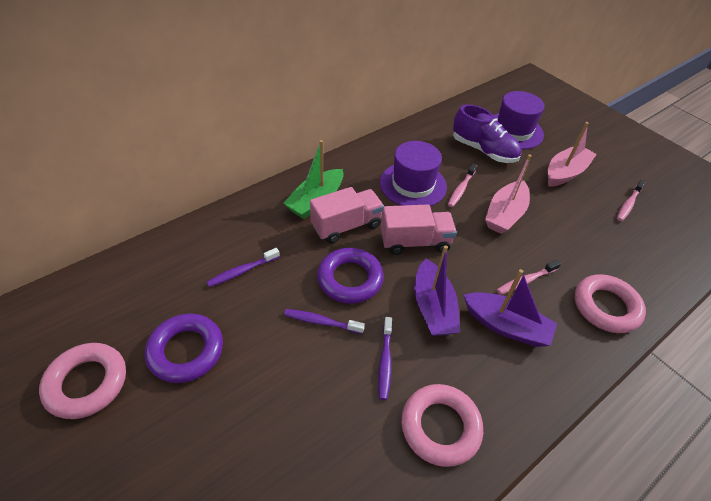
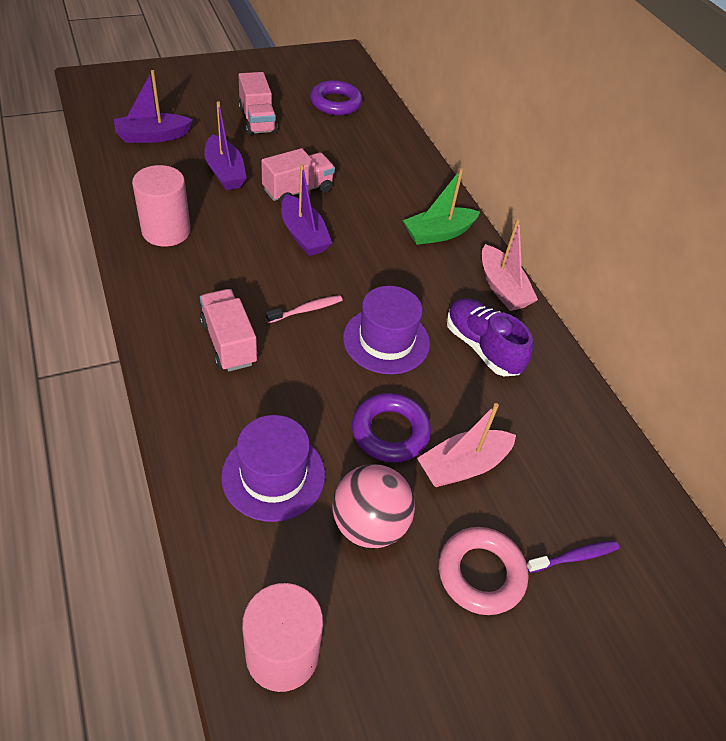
pink ball: none = 0 -> [332,464,415,548] = 1
pink cylinder: none = 0 -> [132,165,191,247] [242,583,323,692] = 2
pink ring: [39,343,126,419] [401,384,483,467] [575,274,646,333] = 3 -> [439,527,528,615] = 1
pink toothbrush: [448,164,477,207] [497,260,561,295] [617,180,646,221] = 3 -> [266,295,343,323] = 1
pink truck: [310,187,384,244] [381,205,457,255] = 2 -> [199,289,258,371] [238,72,278,135] [261,148,335,204] = 3
purple boat: [414,245,460,336] [463,269,557,347] = 2 -> [114,70,193,143] [204,101,246,190] [281,164,332,256] = 3
purple toothbrush: [207,248,280,287] [284,309,365,334] [378,317,392,400] = 3 -> [527,541,619,573] = 1

